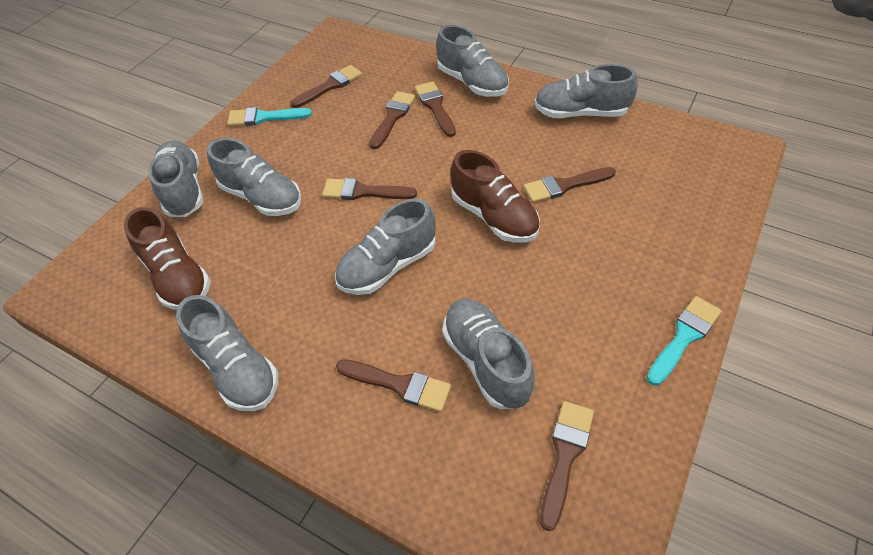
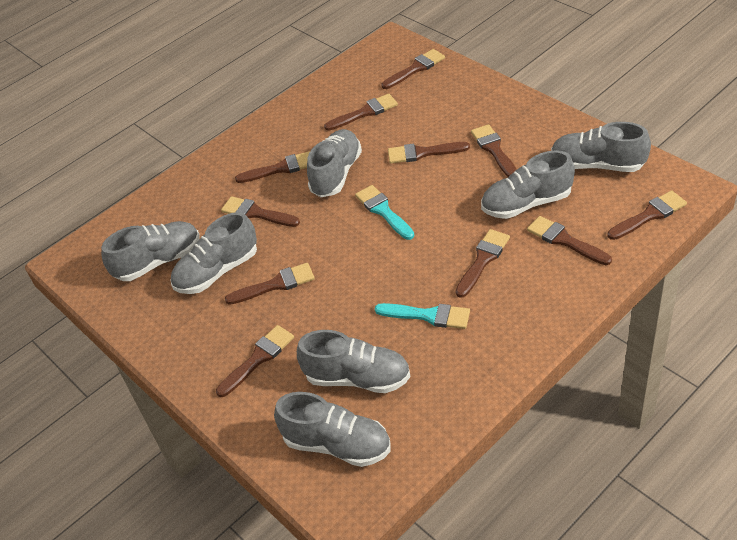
brown brush: [290,65,362,108] [322,178,417,200] [336,359,451,412] [369,91,415,149] [415,81,456,137] [523,167,616,203] [540,401,594,531] = 7 -> [216,325,294,397] [221,196,300,227] [225,263,315,305] [235,151,310,183] [324,94,398,131] [381,49,445,89] [388,142,470,164] [455,229,510,298] [471,124,517,177] [527,216,612,265] [607,190,687,240] = 11
brown shoe: [124,207,211,310] [450,150,540,243] = 2 -> none = 0

